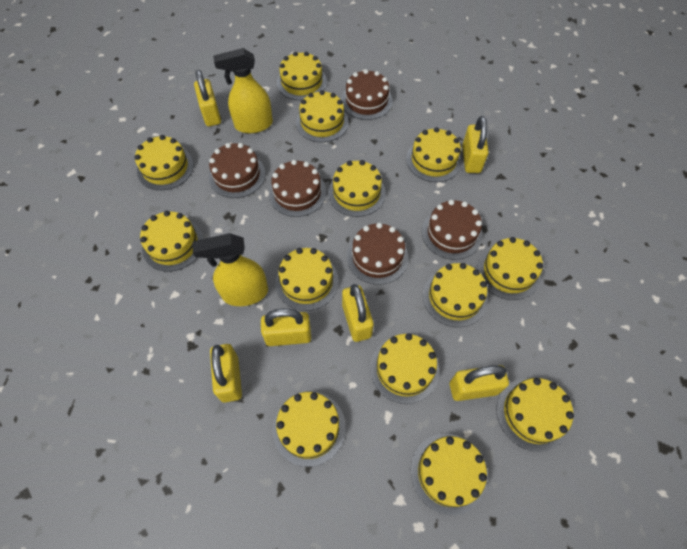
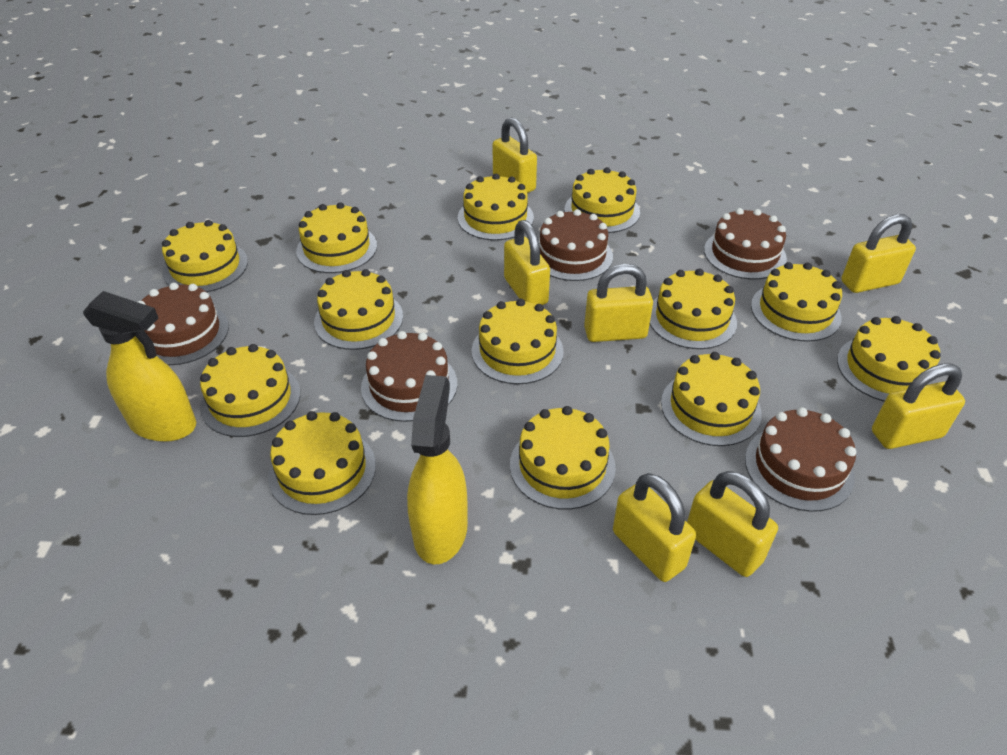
yellow padlock: [194,70,221,126] [210,344,242,402] [261,309,311,346] [342,284,374,342] [450,365,509,401] [462,116,489,173] = 6 -> [493,117,537,193] [504,220,550,305] [584,264,653,342] [613,473,696,582] [687,471,778,577] [841,214,916,293] [872,363,965,449] = 7

